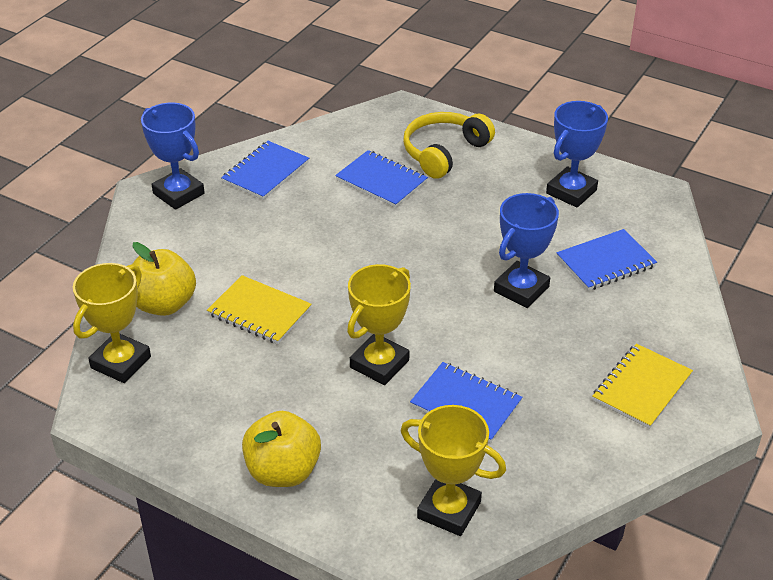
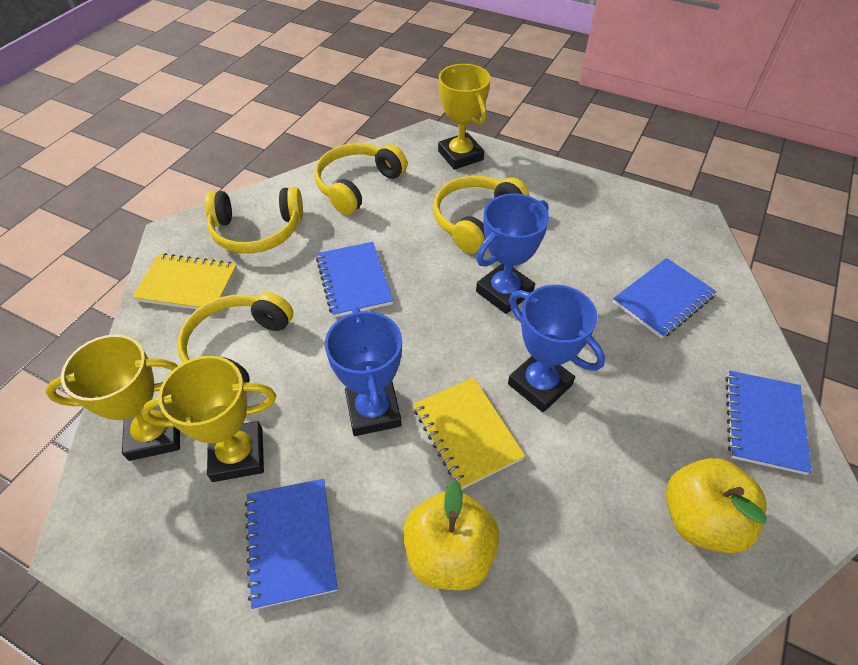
yellow headphones: [403,112,495,179] = 1 -> [177,292,293,383] [205,187,303,254] [314,143,407,215] [433,176,529,254] = 4

